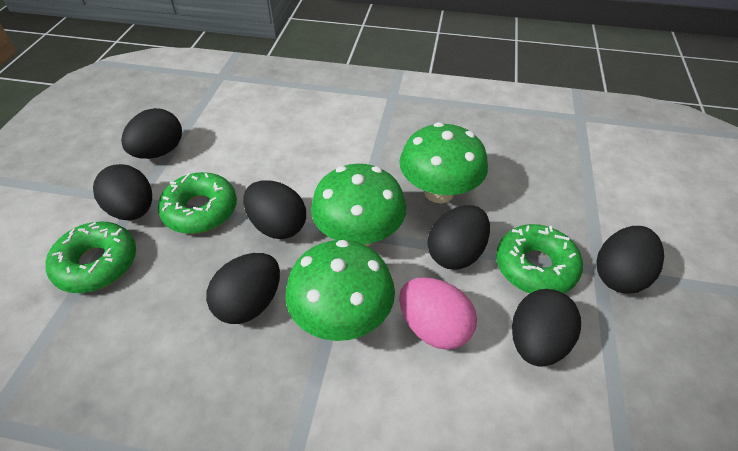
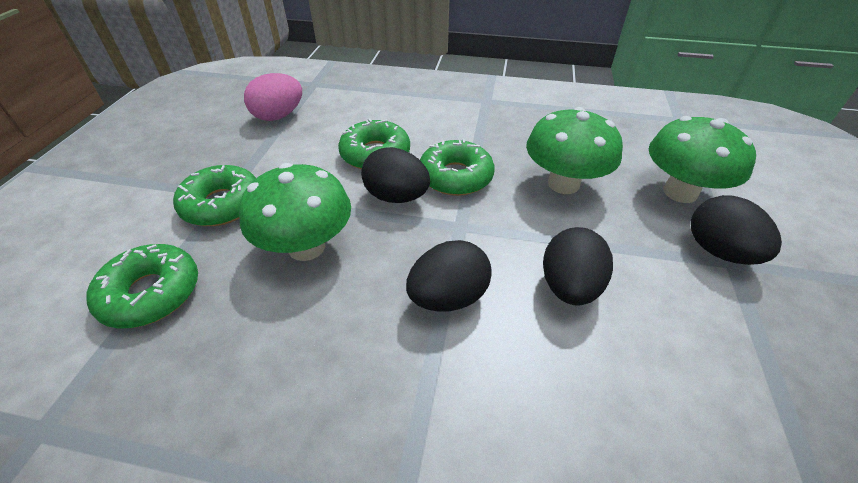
black egg: [93,164,152,220] [121,108,182,159] [206,253,280,324] [243,180,306,239] [427,205,490,270] [512,289,581,366] [596,226,664,293] = 7 -> [361,147,430,203] [406,240,492,312] [543,227,613,306] [691,195,782,265] = 4
green donut: [45,221,136,293] [158,172,237,234] [496,224,583,294] = 3 -> [86,244,198,329] [173,165,256,226] [338,118,410,170] [420,139,494,196] = 4

